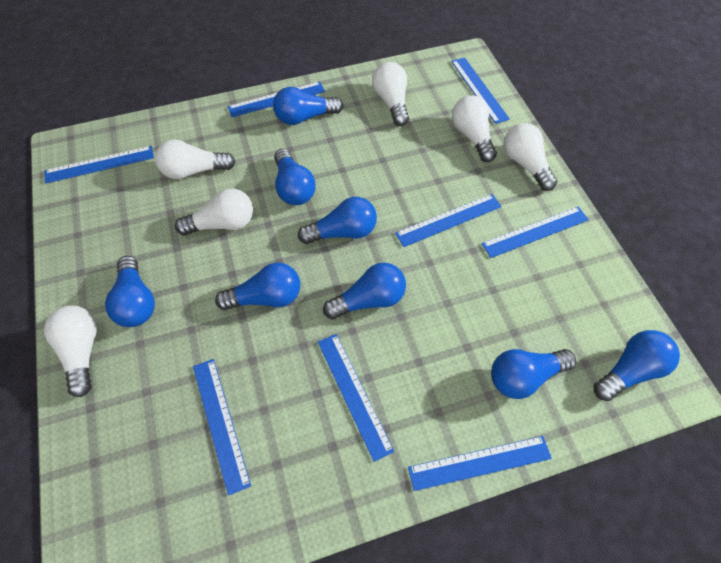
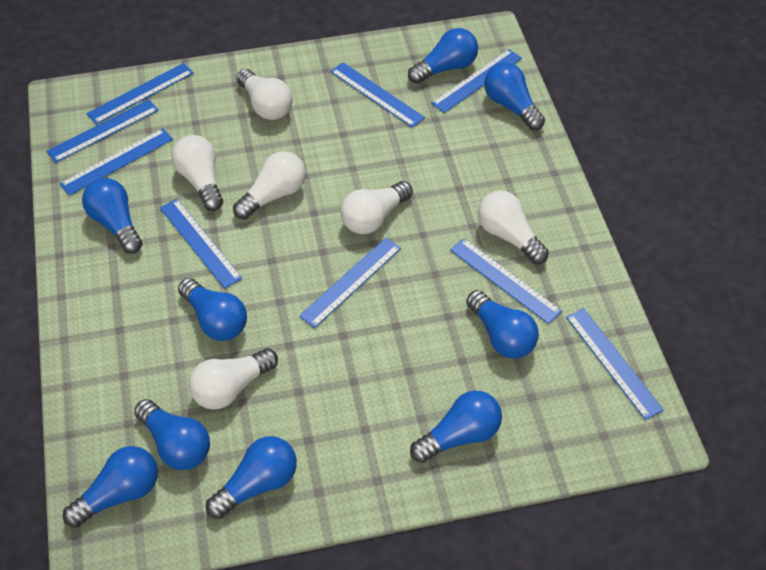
blue light bulb: [105,256,155,327] [215,263,300,310] [273,87,343,125] [274,149,316,205] [298,197,377,244] [323,263,406,320] [491,349,576,399] [593,330,680,401] = 8 -> [63,446,158,528] [82,178,143,254] [134,399,210,470] [178,278,247,341] [206,436,297,519] [408,28,478,84] [410,391,502,463] [466,290,539,358] [484,62,545,130] = 9
blue ruler: [44,146,154,183] [193,359,251,496] [228,81,325,117] [318,334,394,462] [395,194,502,247] [408,436,552,491] [451,57,510,124] [481,207,589,258] = 8 -> [46,100,159,163] [60,128,173,196] [86,63,193,124] [160,199,242,289] [299,238,401,328] [330,62,425,128] [431,49,522,113] [450,238,562,324] [566,308,664,420] = 9

